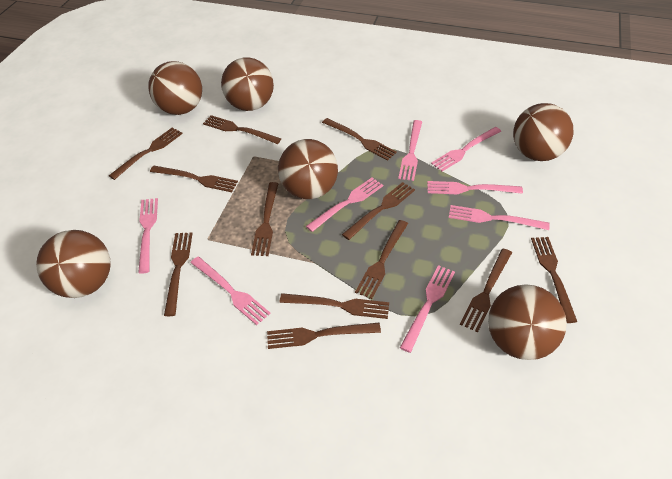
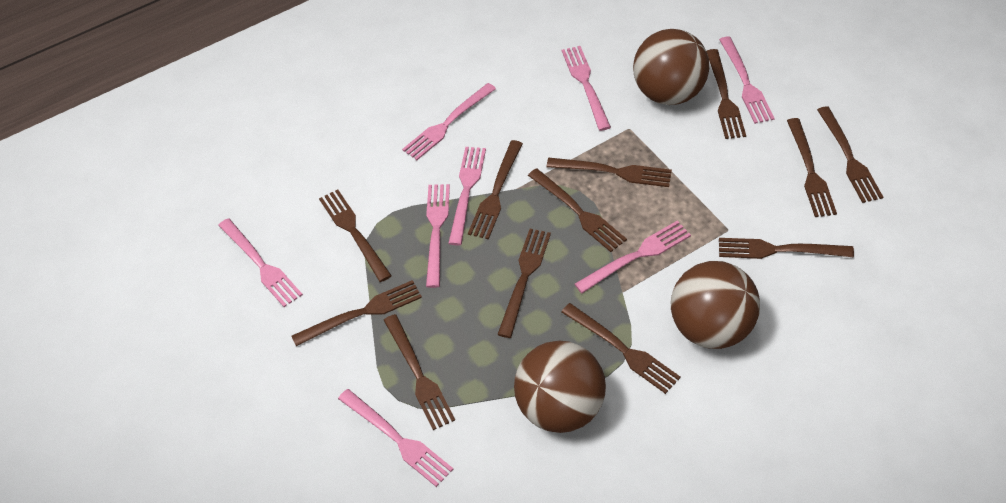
brown ball: [36,230,111,298] [148,61,202,115] [221,57,274,111] [278,139,338,199] [488,284,567,360] [513,103,573,161] = 6 -> [514,341,606,433] [633,29,709,105] [671,261,760,349] = 3

